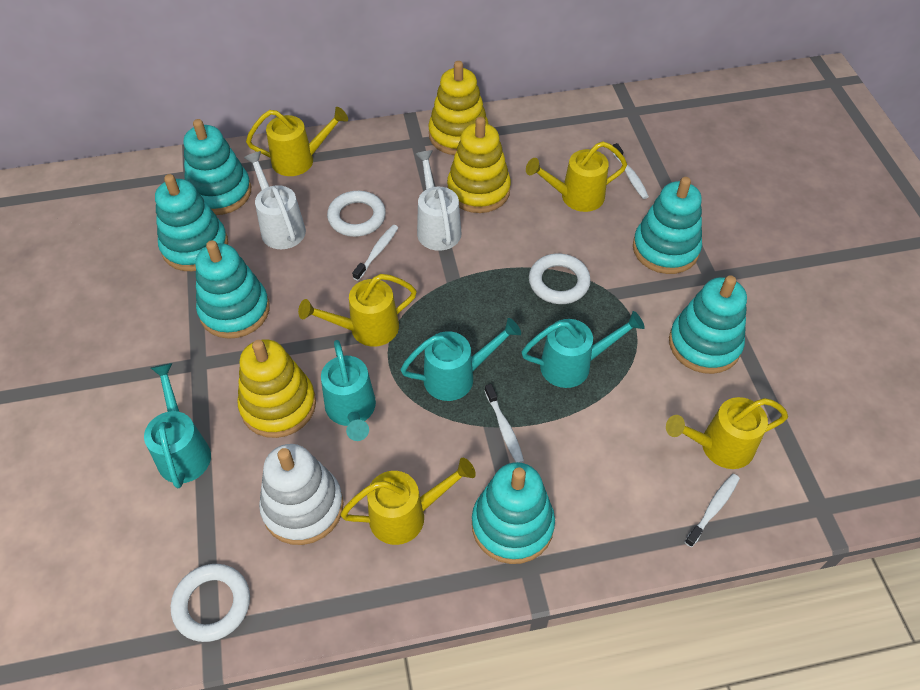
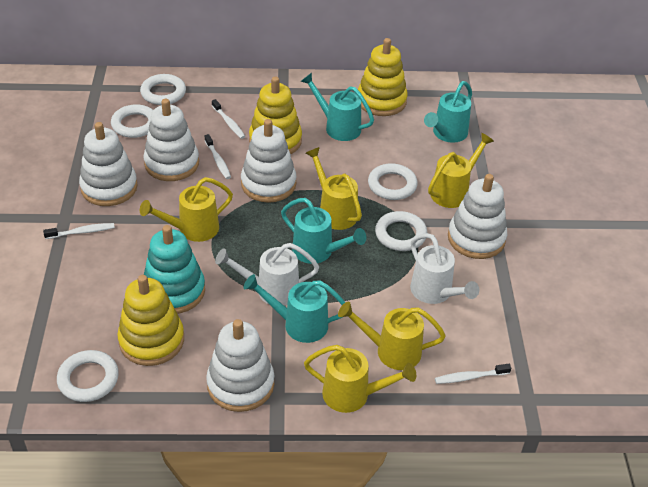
turquoise stacking toy: [155,174,228,271] [184,119,251,215] [195,240,270,339] [472,462,555,564] [633,177,702,274] [669,275,747,374] = 6 -> [144,225,205,314] = 1
white ring: [171,564,250,642] [327,191,386,237] [529,253,591,304] = 3 -> [57,350,119,402] [111,104,153,138] [140,74,186,105] [368,163,418,200] [375,211,427,251] = 5
white stacking toy: [259,444,344,545] = 1 -> [79,122,138,206] [143,99,199,181] [206,319,274,412] [241,119,297,203] [448,174,507,259] = 5

